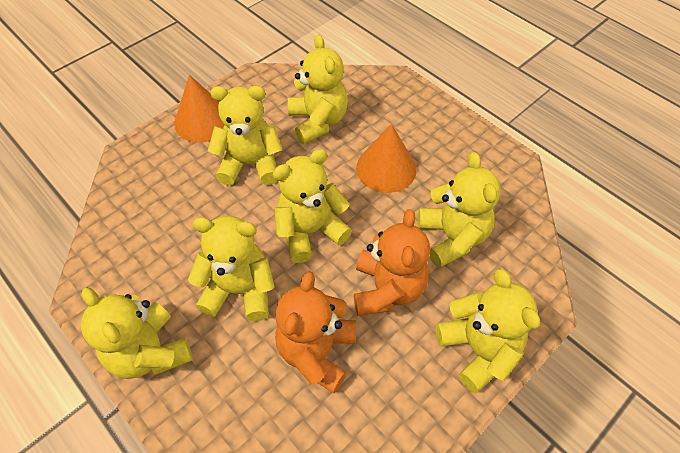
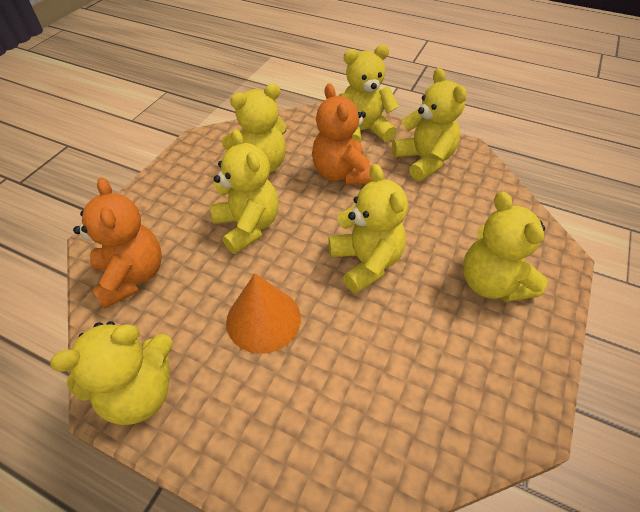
orange cone: [174,75,224,143] [356,124,417,193] = 2 -> [226,273,301,354] = 1

